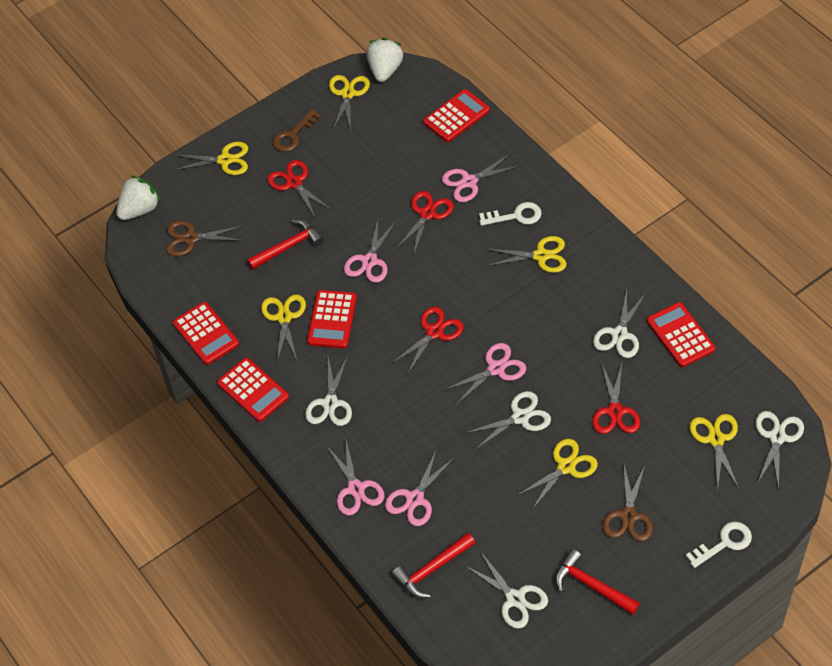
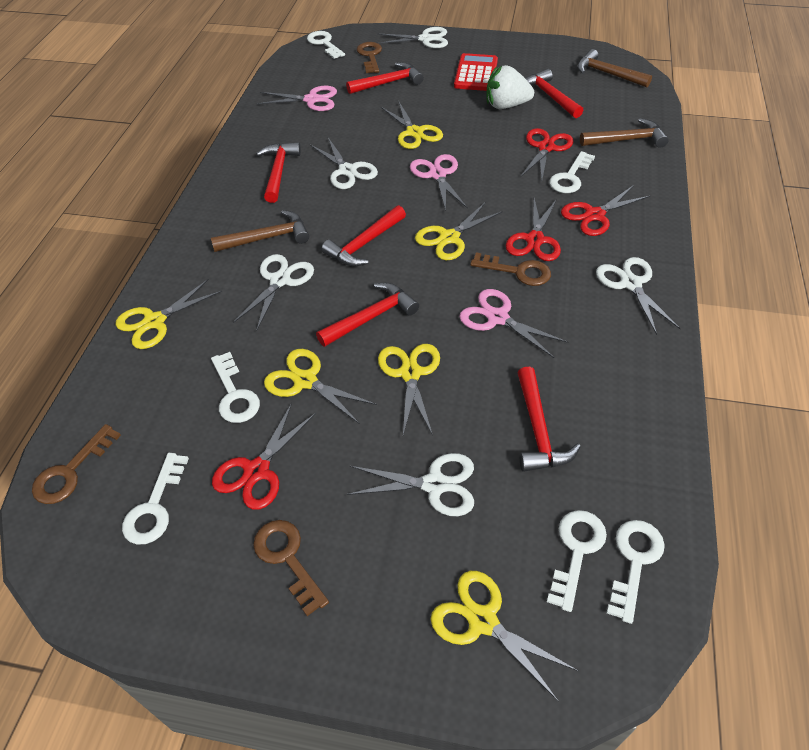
brown hammer: none = 0 -> [211,210,309,252] [577,49,652,87] [580,118,669,148] = 3
brown key: [273,109,321,152] = 1 -> [32,424,121,504] [253,520,329,616] [357,42,382,73] [470,253,551,286] = 4
brown scissors: [167,221,244,256] [603,465,653,541] = 2 -> none = 0
pink scissors: [326,441,384,515] [344,219,396,283] [385,449,455,526] [442,154,519,202] [444,343,526,405] = 5 -> [257,86,337,111] [410,154,468,211] [459,289,568,358] = 3
red calculator: [173,302,239,365] [217,358,289,422] [307,290,357,348] [423,89,490,142] [647,302,715,367] = 5 -> [454,53,498,91] = 1
red hammer: [247,220,324,270] [391,533,475,598] [555,549,640,615] = 3 -> [256,142,301,203] [316,283,419,347] [321,205,406,266] [346,62,424,94] [517,367,581,472] [526,69,583,118] = 6
white key: [479,202,542,226] [686,522,752,568] = 2 -> [122,453,189,545] [211,352,260,423] [307,31,345,59] [547,510,607,612] [549,151,595,193] [607,520,665,624] = 6
white strawberry: [116,176,161,220] [366,38,403,82] = 2 -> [486,65,534,109] = 1

